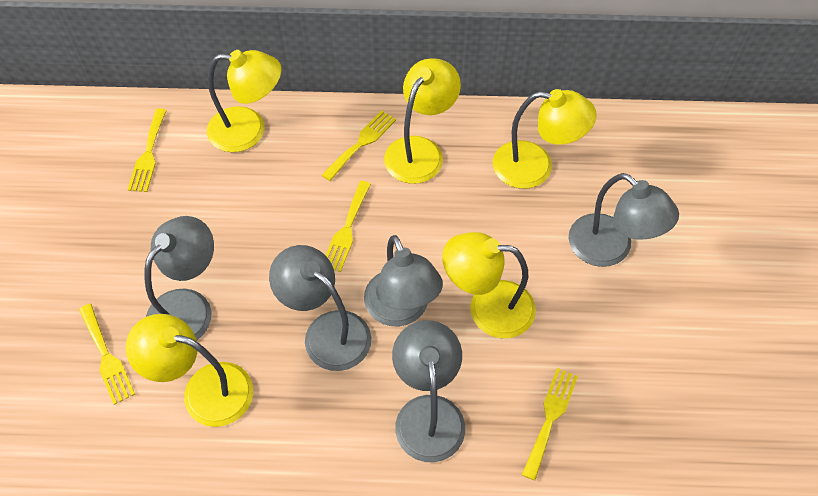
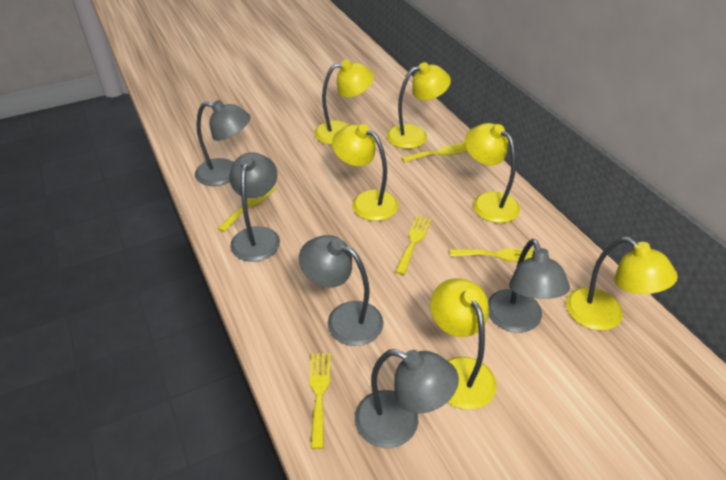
yellow lamp: [126,314,253,427] [207,50,281,152] [384,58,461,184] [442,232,536,338] [493,89,597,189] = 5 -> [314,60,374,145] [332,124,398,221] [387,62,451,149] [430,278,496,410] [465,123,520,223] [566,237,678,331] = 6

